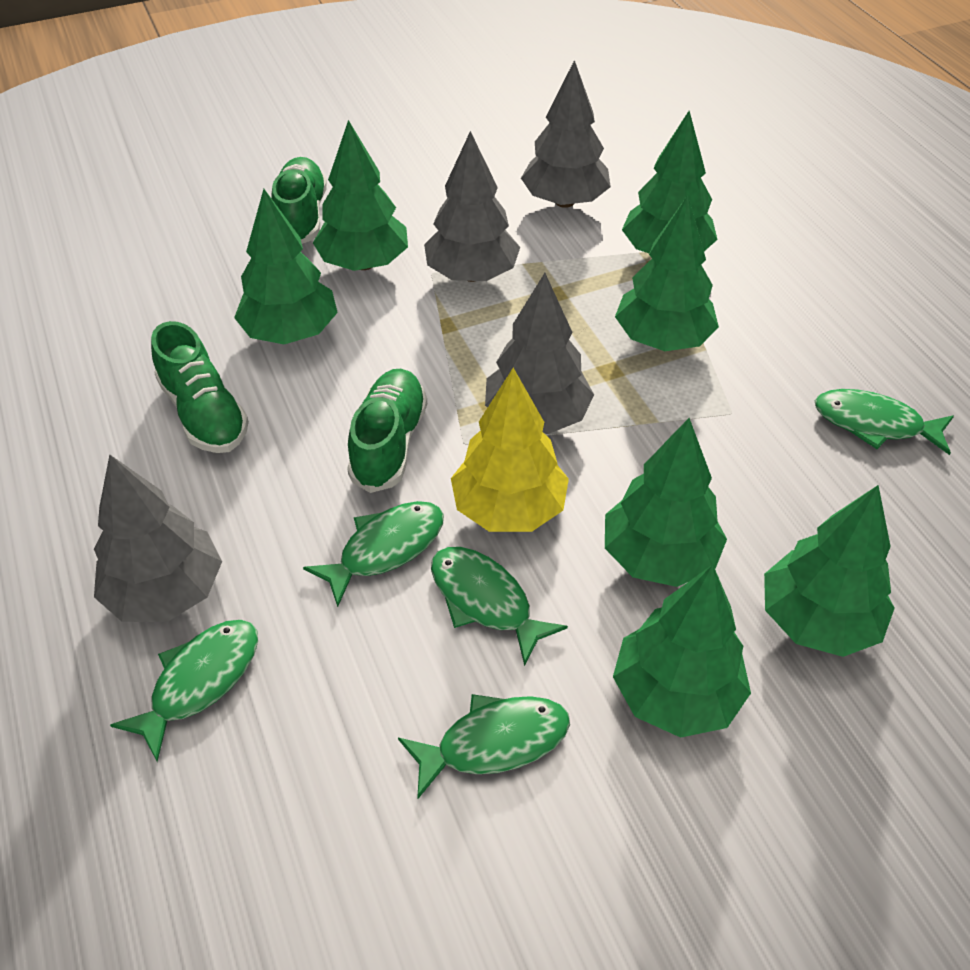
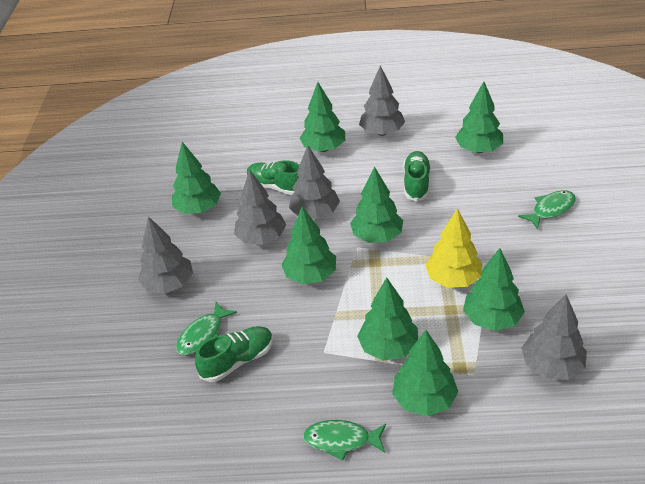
green fish: [110,620,258,762] [303,501,444,607] [398,694,570,799] [431,547,568,666] [815,389,954,455] = 5 -> [176,302,237,355] [303,420,386,461] [518,190,576,230] = 3
green tree: [234,189,338,344] [313,120,408,271] [605,418,727,587] [613,565,751,738] [615,195,719,351] [622,111,718,253] [764,485,895,657] = 7 -> [172,142,221,214] [281,206,336,284] [299,82,345,152] [350,167,403,243] [357,278,418,361] [392,330,458,416] [455,82,503,153] [463,248,525,331] = 8
grey tree: [94,454,222,622] [424,131,520,282] [485,273,594,434] [521,60,611,208] = 4 -> [138,216,193,294] [234,169,286,245] [289,145,340,219] [359,65,405,136] [521,295,587,380] = 5

